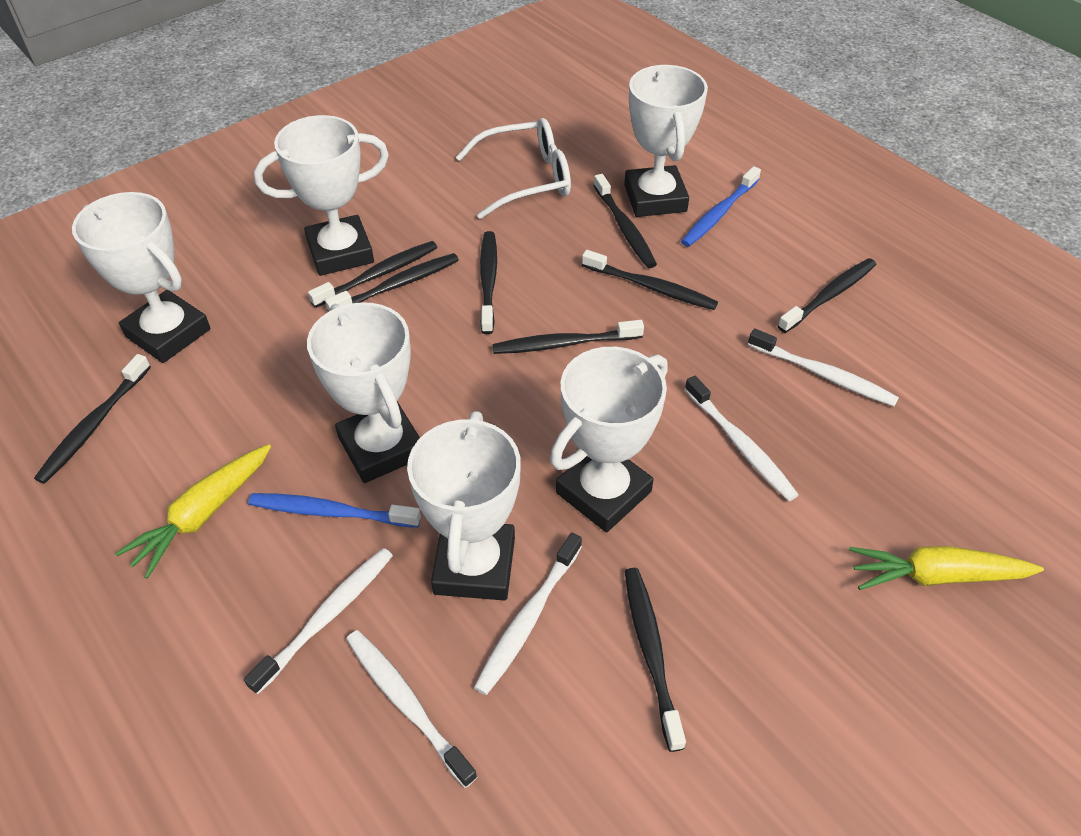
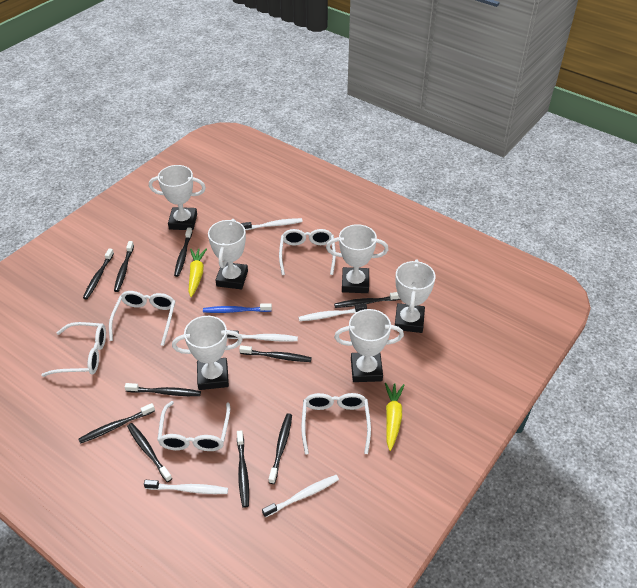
black toothbrush: [34,354,151,484] [308,241,437,308] [325,253,459,312] [480,231,497,334] [492,320,644,354] [582,250,718,310] [593,174,657,268] [625,568,686,752] [778,258,876,333] = 9 -> [78,403,155,444] [83,248,114,300] [114,241,134,292] [125,383,201,396] [127,423,172,482] [174,227,192,277] [237,430,249,508] [239,345,312,362] [269,413,292,484] [334,292,401,308] = 10
blue toothbrush: [248,493,421,528] [681,166,761,247] = 2 -> [203,303,272,313] = 1
white glasses: [456,118,571,219] = 1 -> [42,322,106,377] [109,291,175,346] [157,401,230,451] [279,229,336,275] [301,393,371,455] = 5

